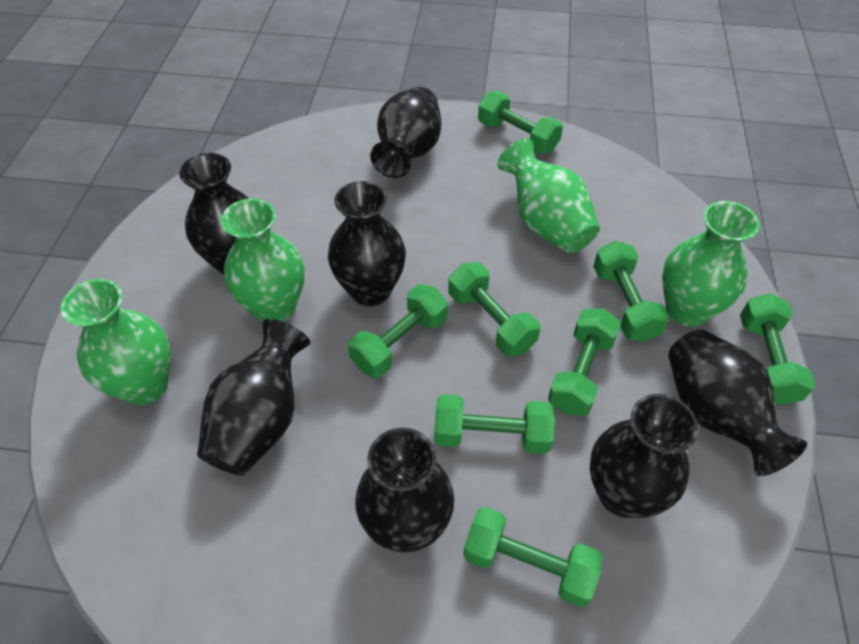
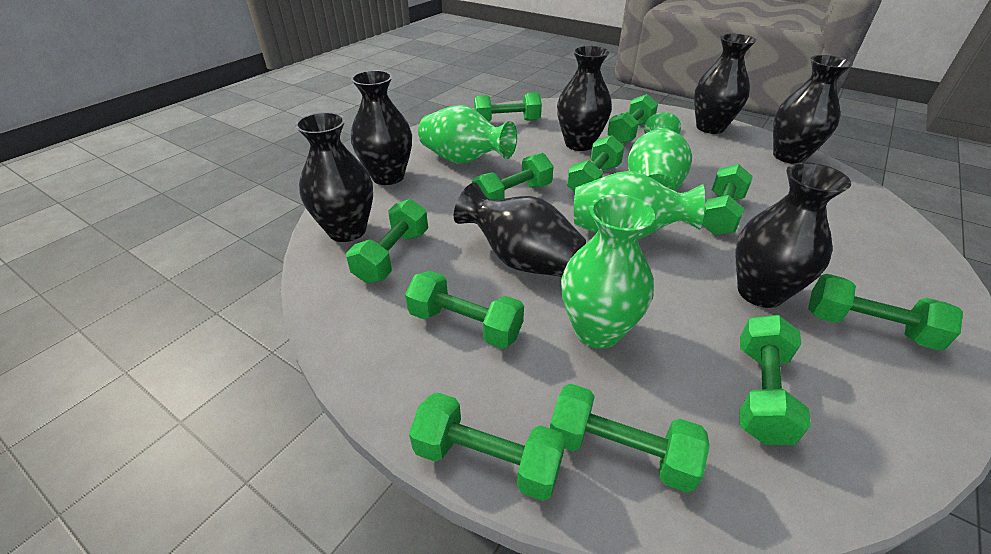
green dumbbell: [348,284,448,378] [434,394,555,454] [448,262,540,357] [463,507,603,607] [478,91,563,154] [548,308,621,416] [593,241,669,342] [740,293,815,405] = 8 -> [346,199,428,283] [405,271,524,349] [409,392,566,501] [472,153,554,199] [474,92,542,122] [550,384,710,493] [567,135,625,192] [607,94,658,144] [702,164,753,235] [739,315,811,445] [808,274,963,351] = 11

